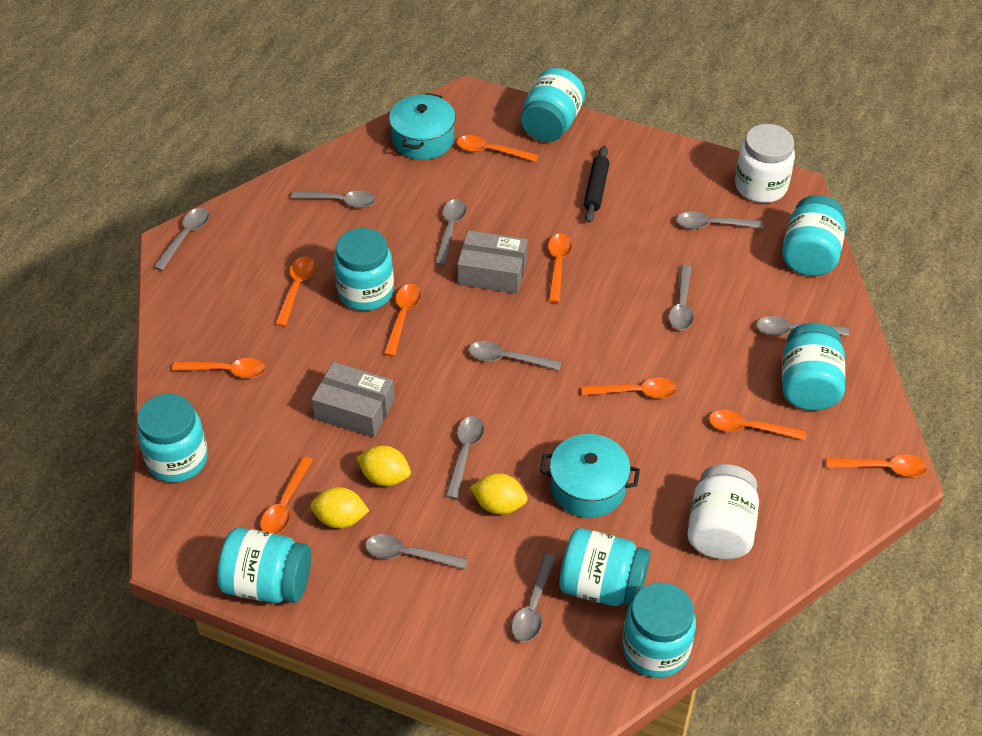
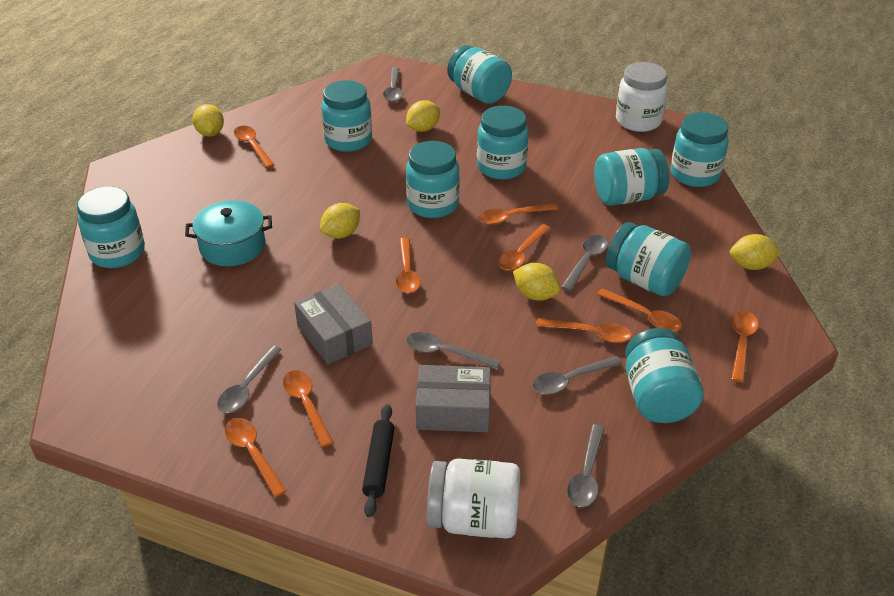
grey spoon: [154,208,209,271] [291,191,376,208] [365,534,468,569] [435,199,467,265] [446,416,484,499] [469,341,561,370] [511,554,556,642] [668,265,694,330] [676,211,764,229] [756,316,849,336] = 10 -> [217,345,282,413] [383,67,403,102] [406,332,501,369] [532,356,622,395] [561,235,608,291] [567,424,605,507] = 6
turquoise jar: [137,394,208,482] [217,528,311,603] [334,228,394,311] [521,68,585,142] [559,528,651,606] [622,582,696,678] [782,195,846,276] [782,323,845,411] = 8 -> [77,186,145,268] [321,80,372,152] [406,141,460,218] [447,45,512,104] [477,106,529,180] [594,148,670,206] [606,222,691,296] [625,328,704,423] [671,112,728,187] = 9
turquoise pot: [389,93,455,160] [540,434,640,518] = 2 -> [185,200,272,266] = 1
yellow lemon: [310,487,369,528] [356,445,411,486] [470,473,528,514] = 3 -> [193,104,224,137] [320,203,360,239] [406,100,440,132] [513,263,561,301] [730,234,782,270] = 5

